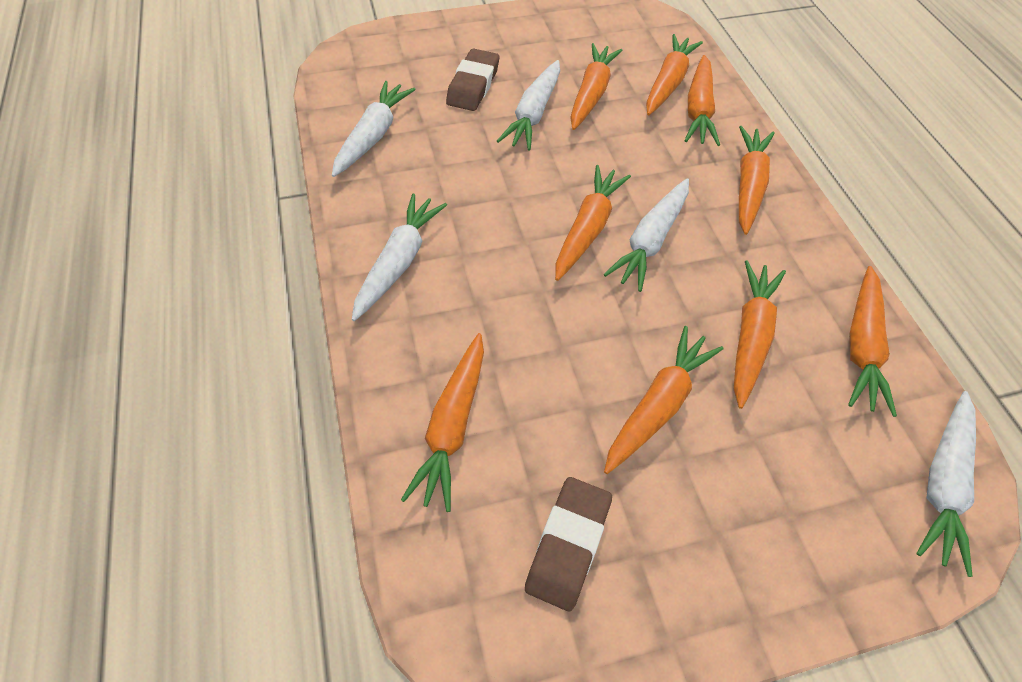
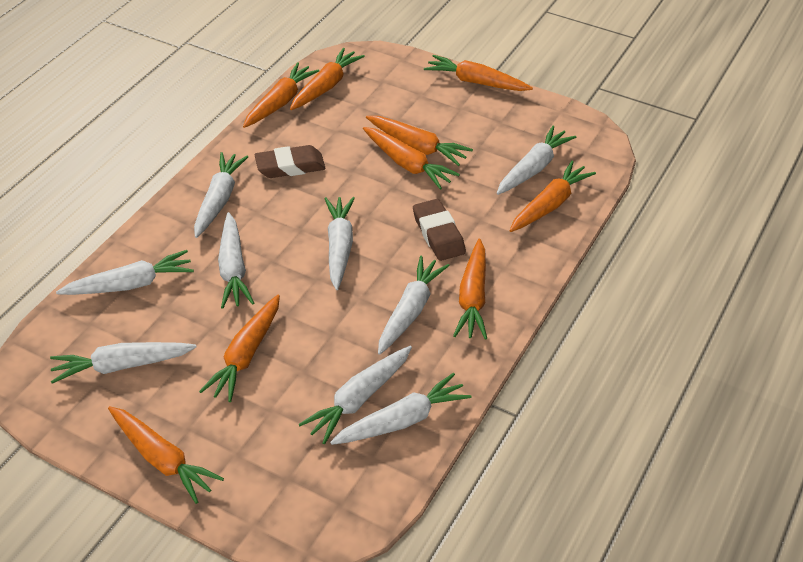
white carrot: [332,81,416,177] [352,194,447,321] [497,60,560,150] [604,178,689,292] [916,391,976,577] = 5 -> [50,342,196,384] [56,250,194,295] [194,152,248,238] [218,212,254,309] [299,346,412,444] [324,197,355,290] [330,373,471,445] [378,256,450,355] [497,126,576,195] = 9

